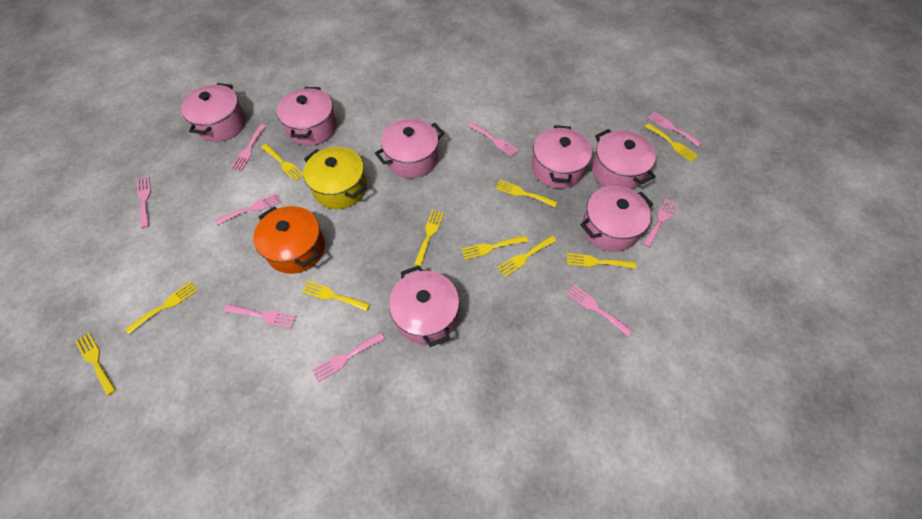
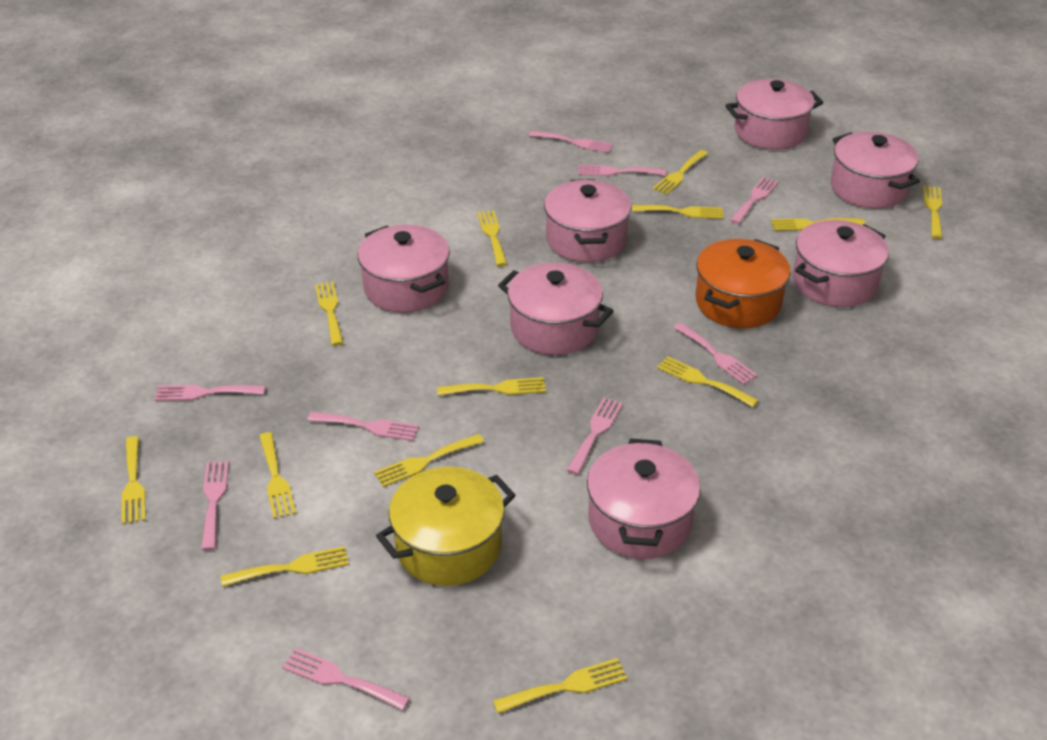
yellow fork: [75,333,116,396] [125,282,198,334] [261,144,303,182] [301,281,370,311] [414,210,444,267] [461,235,528,260] [495,180,557,207] [497,236,556,277] [567,253,636,269] [645,123,698,162] = 10 -> [122,436,146,524] [221,546,349,587] [259,432,296,519] [315,282,343,346] [374,434,484,487] [437,377,546,396] [477,210,507,266] [493,658,627,714] [632,205,723,219] [653,150,708,195] [657,356,759,407] [771,218,865,231] [923,186,942,239] = 13

